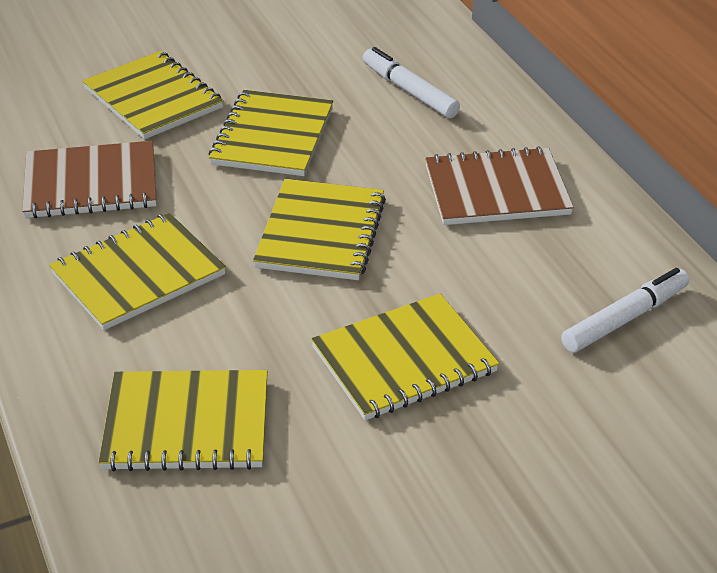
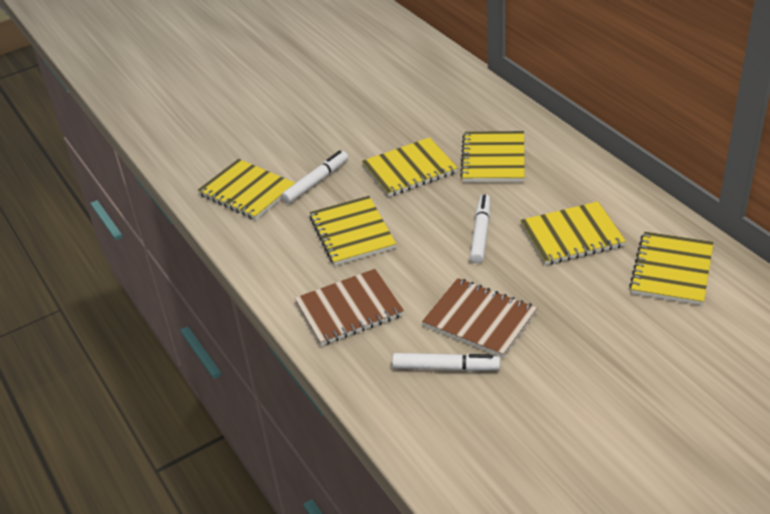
white marker: [363,47,460,118] [561,268,689,353] = 2 -> [281,150,348,203] [392,353,500,371] [470,194,490,263] = 3

